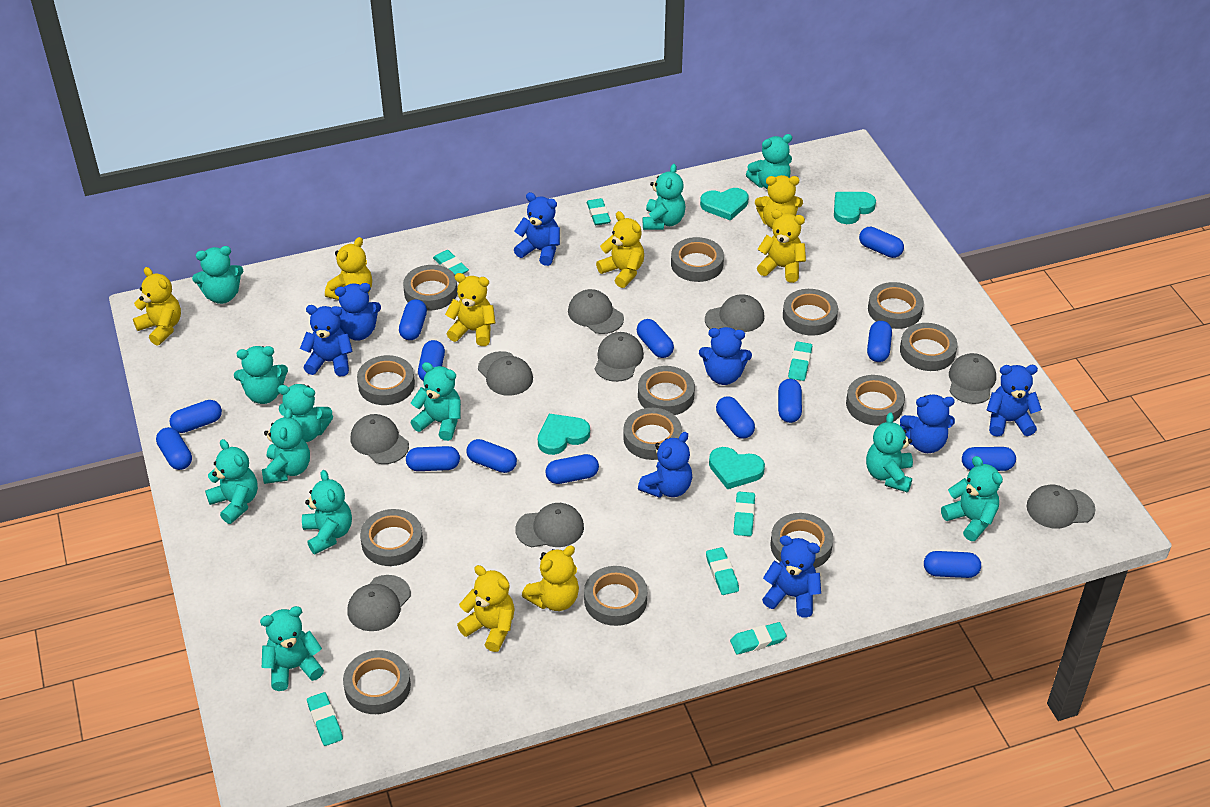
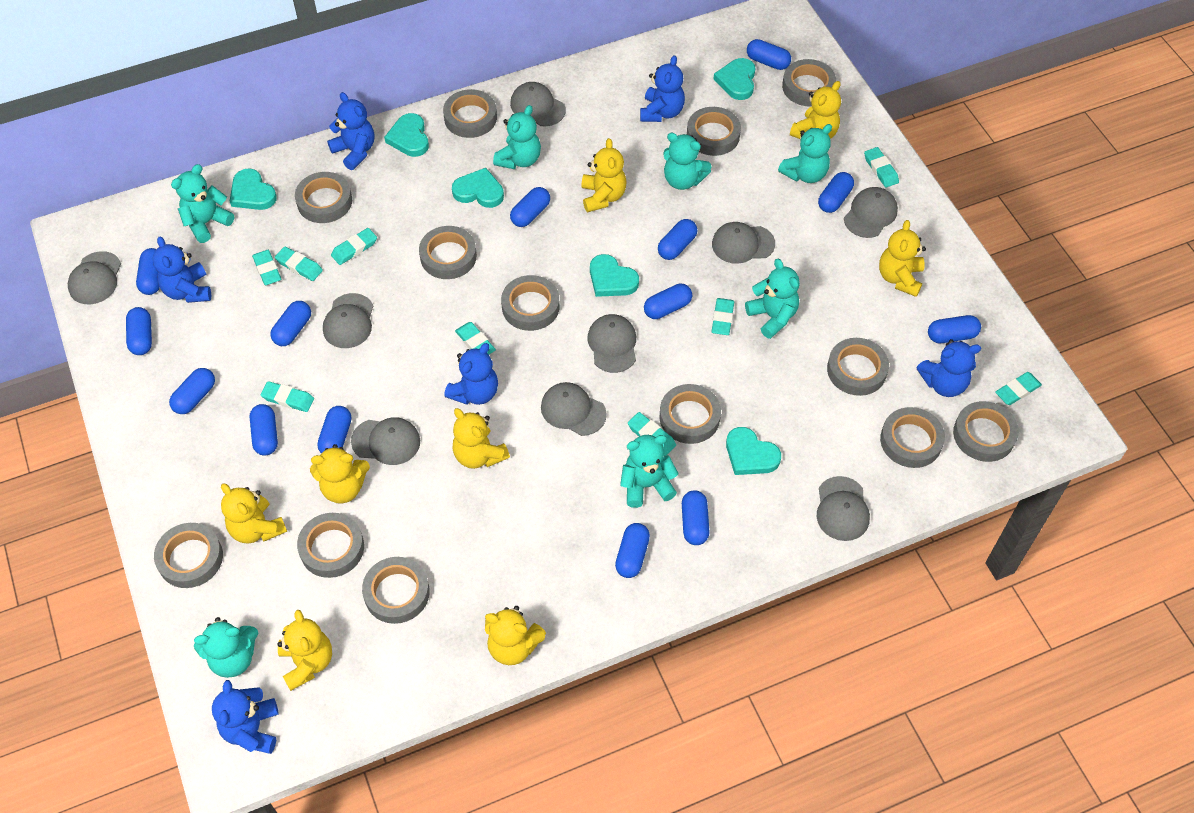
blue teddy bear: [300,305,353,377] [335,283,381,341] [514,192,560,266] [638,432,692,498] [699,327,752,385] [762,535,821,618] [900,394,955,453] [986,365,1042,437] = 8 -> [152,237,211,303] [212,680,279,754] [327,92,374,170] [444,343,498,405] [640,55,685,122] [916,339,981,397] = 6
turquoise eraser: [307,692,343,746] [433,250,469,275] [587,198,611,225] [706,547,739,595] [730,622,787,654] [733,492,755,536] [788,342,812,381] = 7 -> [252,250,281,285] [261,381,314,412] [275,247,323,281] [331,228,377,265] [455,322,496,354] [628,412,676,456] [711,298,734,335] [864,147,899,188] [995,372,1042,405] = 9
turquoise heart: [538,414,590,455] [700,188,749,221] [709,447,765,489] [834,192,876,224] = 4 -> [230,168,277,210] [384,113,429,157] [452,168,504,208] [590,254,639,297] [714,58,756,100] [726,427,781,475] = 6
turquoise teddy bear: [192,246,243,304] [205,439,258,524] [234,346,288,404] [260,606,324,691] [262,408,310,484] [278,384,333,442] [302,470,352,554] [410,362,461,441] [643,164,685,230] [746,134,792,189] [866,412,913,493] [941,456,1003,541] = 12 -> [171,164,234,243] [194,617,258,678] [493,105,541,169] [620,435,679,508] [663,133,712,190] [745,259,800,339] [778,124,832,183] = 7

